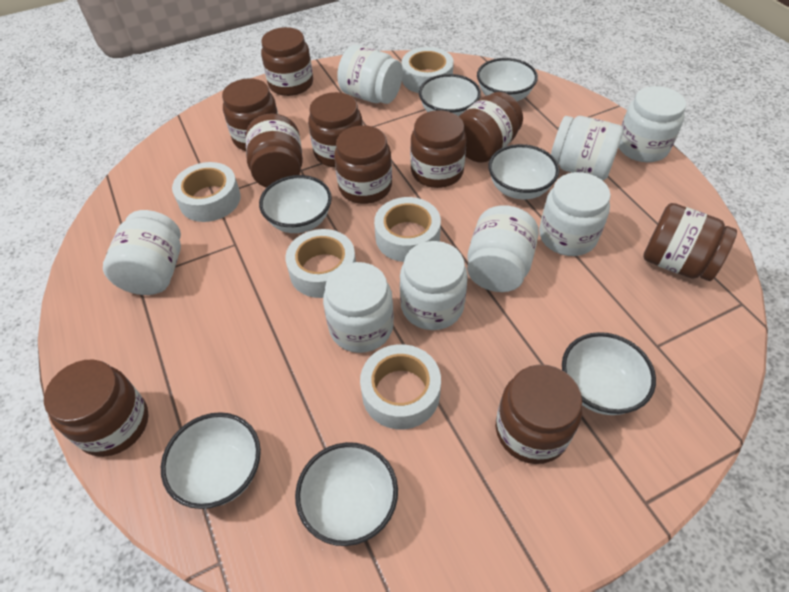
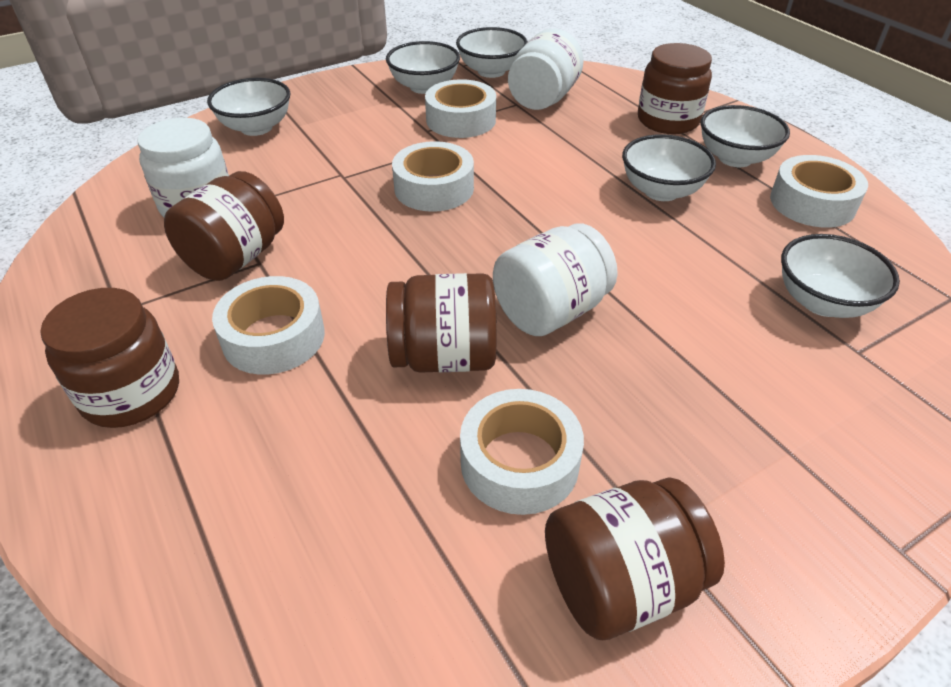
brown jar: [44,359,149,457] [222,78,278,151] [246,113,303,188] [261,27,313,96] [308,92,363,167] [334,125,392,204] [410,110,467,188] [459,92,523,163] [496,364,582,464] [643,203,737,281] = 10 -> [40,288,179,428] [164,171,284,281] [386,273,497,373] [545,478,725,640] [638,43,712,134] = 5
white bowl: [161,412,261,509] [259,175,332,233] [295,442,398,546] [419,74,481,116] [477,58,538,101] [488,144,559,199] [562,332,656,415] = 7 -> [207,78,291,136] [386,41,460,94] [456,27,528,78] [622,134,716,201] [701,105,790,167] [781,234,900,318] = 6
white jar: [103,210,181,295] [323,262,394,353] [337,45,403,104] [400,241,468,330] [467,205,539,292] [539,172,611,256] [551,116,624,180] [619,86,686,162] = 8 -> [138,118,229,217] [493,223,618,336] [508,29,584,110] = 3

